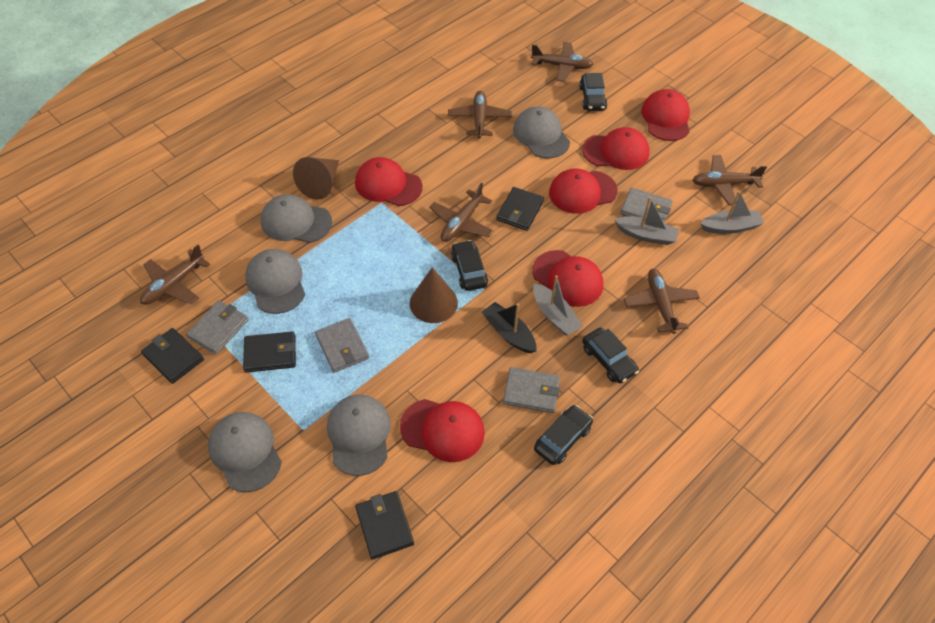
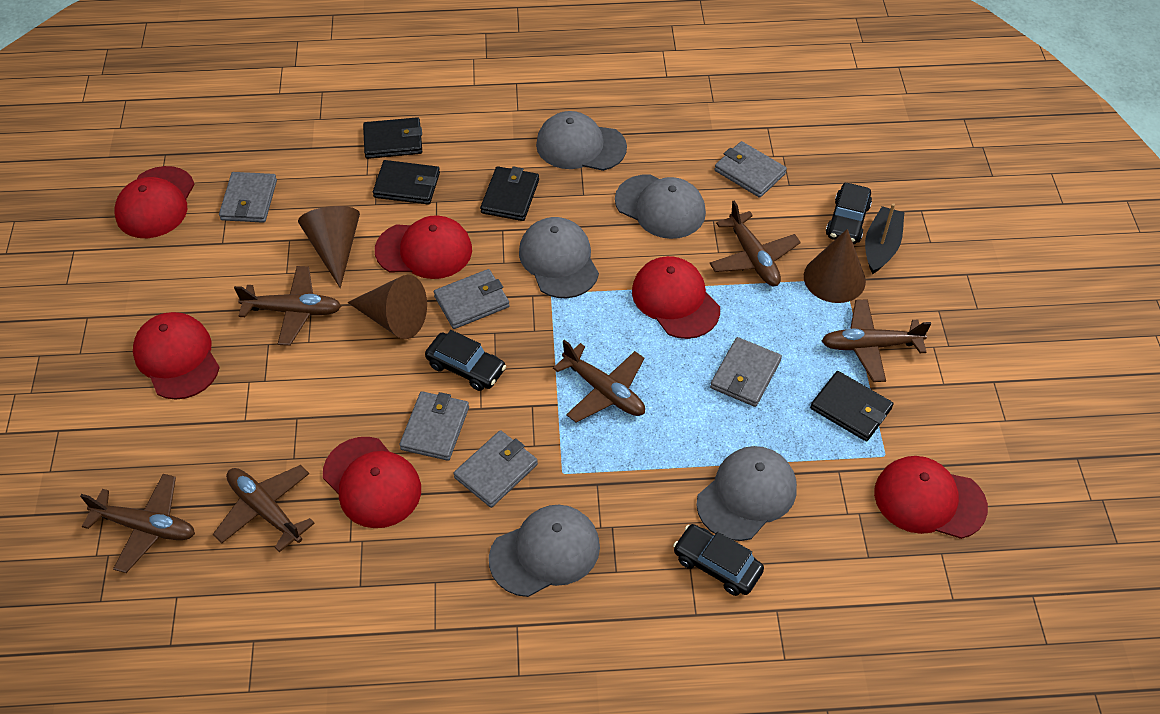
black car: [451,240,488,291] [534,405,593,465] [579,73,607,111] [582,328,639,383] = 4 -> [425,330,506,391] [673,524,764,596] [826,182,872,244] = 3
brown cone: [293,157,339,200] [410,267,458,323] = 2 -> [298,206,360,288] [347,275,427,339] [804,229,866,303] = 3
grey boat: [533,275,583,336] [614,197,679,245] [700,191,764,234] = 3 -> none = 0
grey wallet: [186,300,248,354] [315,318,369,373] [503,367,560,413] [620,187,673,223] = 4 -> [219,172,277,223] [399,391,469,461] [434,269,510,329] [453,430,538,508] [710,337,782,407] [714,141,787,198] = 6

